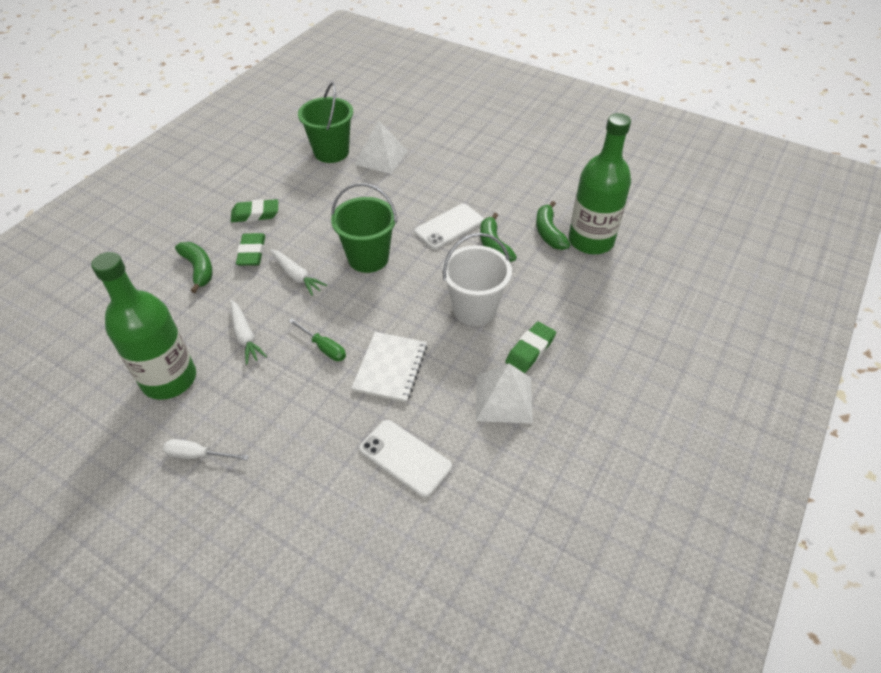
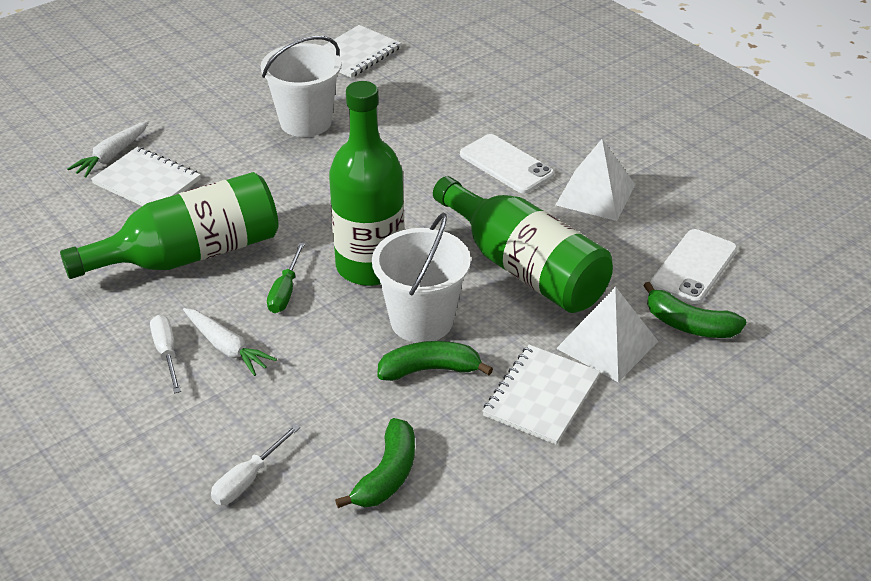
green bottle: [91,252,196,400] [569,113,631,254] = 2 -> [60,172,278,279] [329,81,405,286] [433,176,613,313] = 3
green bucket: [298,82,353,163] [331,183,397,273] = 2 -> none = 0
green eraser: [231,199,278,222] [236,233,265,266] [505,322,556,373] = 3 -> none = 0
white bucket: [442,233,512,326] = 1 -> [261,36,342,137] [372,213,471,343] = 2
white notebook: [351,332,427,403] = 1 -> [91,147,201,206] [323,25,401,78] [483,345,601,445] = 3
white screwdriver: [163,439,249,460] = 1 -> [150,315,181,393] [211,424,300,505] = 2

